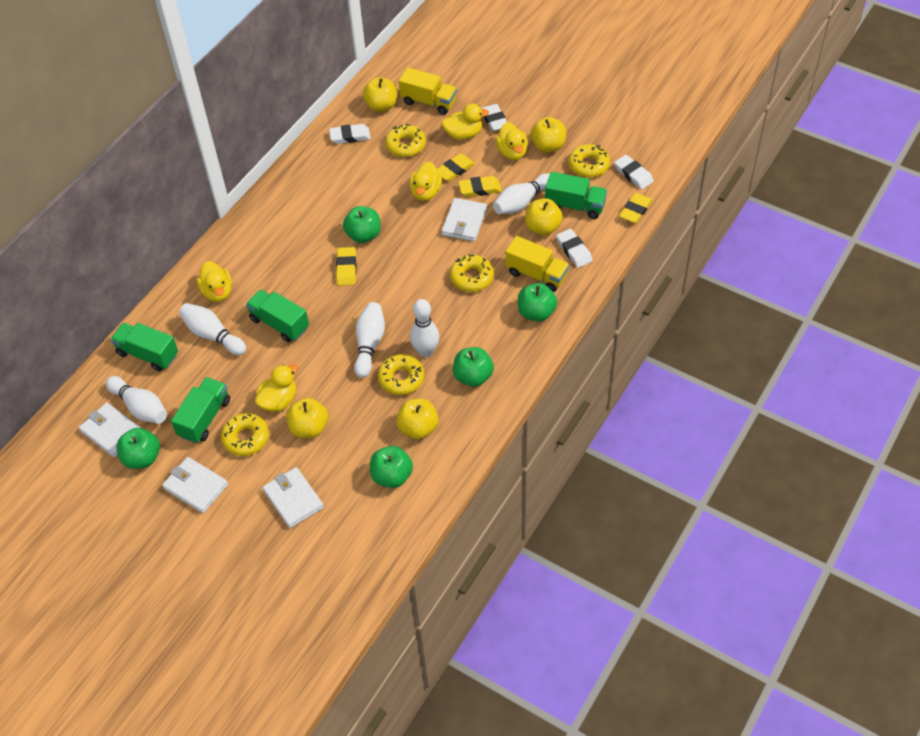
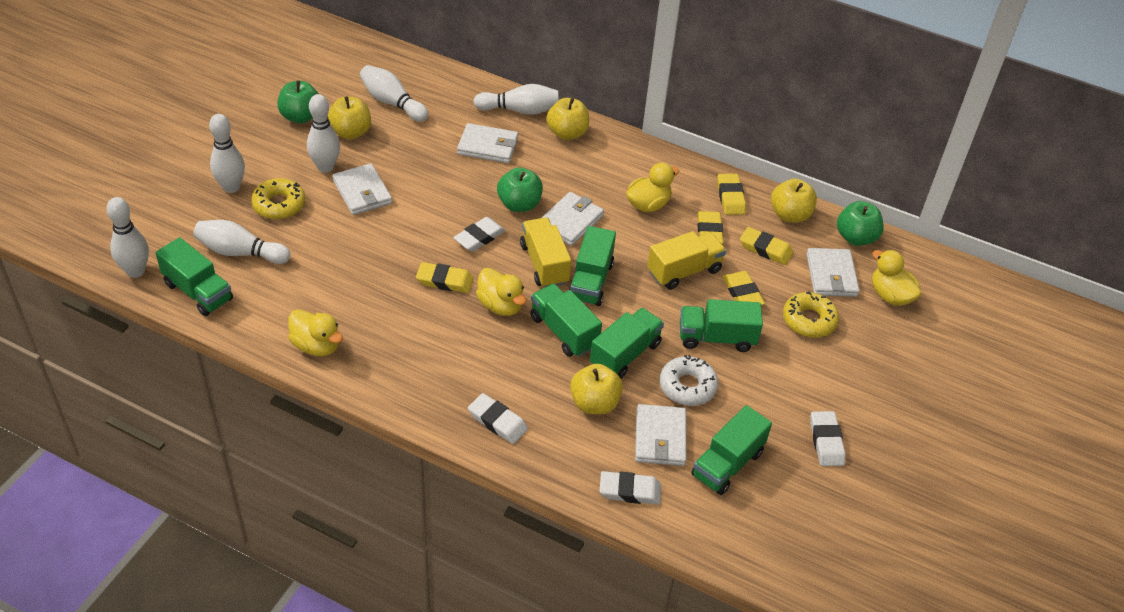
green apple: [116,428,160,469] [343,206,381,243] [370,446,413,488] [453,347,494,387] [518,283,557,322] = 5 -> [277,80,318,124] [497,167,543,212] [837,201,884,246] = 3
green truck: [110,323,178,372] [171,377,230,443] [246,289,309,342] [545,172,607,219] = 4 -> [156,237,233,316] [530,284,602,357] [569,226,616,306] [590,308,664,378] [680,299,763,352] [691,405,772,495] = 6
white bowling pin: [106,376,167,424] [179,303,246,355] [354,302,385,378] [410,299,439,357] [493,173,550,214] = 5 -> [106,197,149,278] [193,220,291,264] [209,114,245,193] [307,94,340,173] [360,65,428,122] [473,84,559,115] = 6
white donut: none = 0 -> [659,355,718,406] = 1
white wallet: [79,403,141,457] [162,457,228,513] [263,467,324,528] [441,198,487,242] = 4 -> [332,163,392,215] [457,123,518,163] [542,192,604,246] [635,404,687,466] [807,248,860,297] = 5
yellow apple: [286,398,328,438] [363,77,397,112] [396,399,439,439] [525,198,563,235] [530,117,566,152] = 5 -> [328,96,371,140] [546,98,589,140] [570,364,623,415] [771,179,817,223] = 4
yellow donut: [221,413,269,456] [378,354,425,395] [385,124,426,157] [450,254,494,292] [569,144,610,178] = 5 -> [251,178,305,219] [783,291,839,338] = 2
yellow duck: [197,261,232,302] [255,364,298,412] [410,162,442,201] [442,103,489,140] [496,122,528,160] = 5 -> [288,309,343,356] [476,268,526,316] [626,163,679,212] [872,250,922,306] = 4
yellow eraser: [336,247,357,286] [437,153,475,182] [458,176,501,197] [619,193,652,223] = 4 -> [416,262,474,293] [697,211,724,244] [717,174,746,215] [722,271,765,305] [740,227,793,265] = 5

